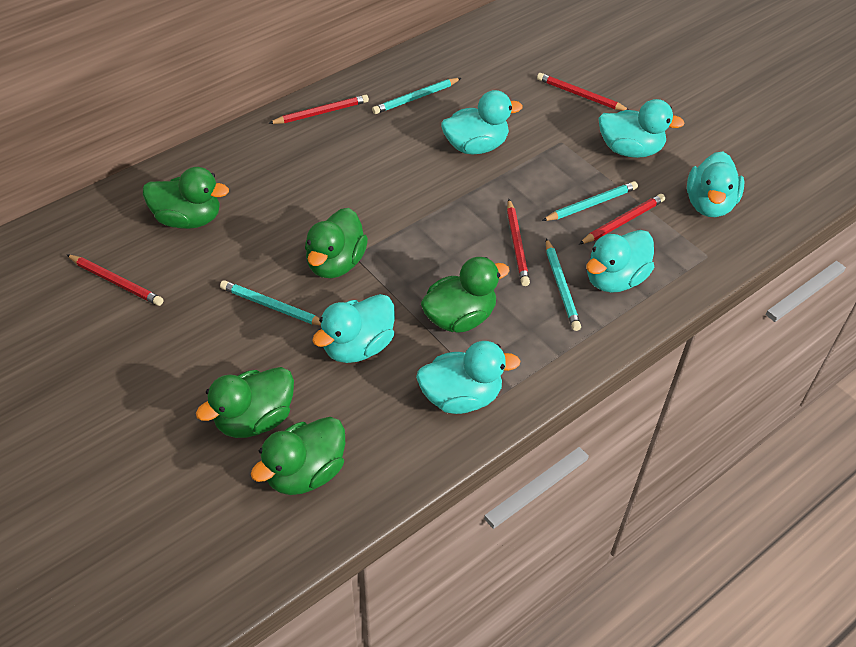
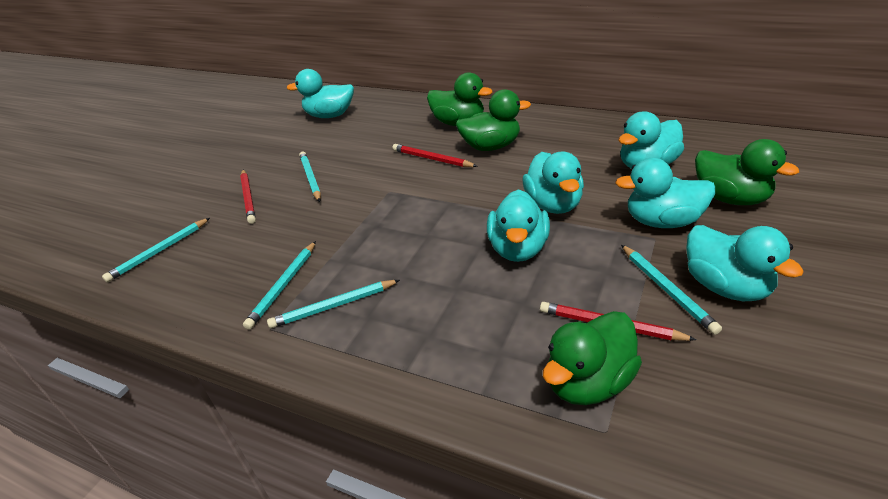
green duck: [143,167,229,229] [196,367,294,438] [251,417,345,495] [305,208,368,278] [421,257,510,333] = 5 -> [427,72,493,126] [456,89,531,151] [543,311,642,405] [695,139,799,205] = 4
red pencil: [66,254,163,306] [268,95,369,124] [507,199,530,286] [537,73,629,111] [579,194,665,244] = 5 -> [240,170,256,224] [392,144,478,167] [540,302,697,341] = 3
turquoise pencil: [220,280,321,326] [372,78,461,114] [542,181,638,221] [546,238,581,331] = 4 -> [102,218,210,282] [243,241,316,330] [267,280,400,328] [299,152,321,202] [621,245,722,335] = 5

